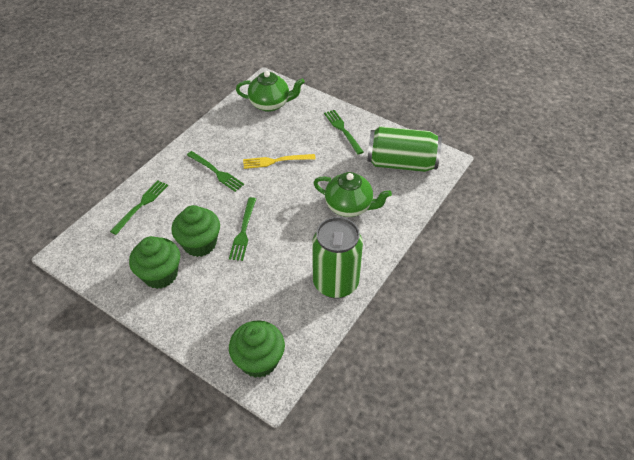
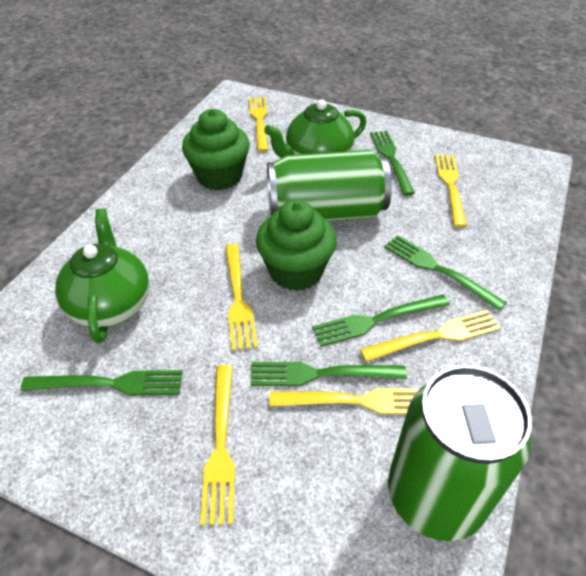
green cupcake: [129,236,180,289] [171,205,220,257] [229,320,285,378] = 3 -> [182,109,250,191] [256,200,337,291] = 2
green fork: [110,180,168,235] [187,151,244,192] [229,197,256,261] [324,110,364,155] = 4 -> [20,370,183,396] [250,362,407,386] [312,295,450,347] [370,131,415,196] [384,235,507,311] = 5
yellow fork: [243,154,316,169] = 1 -> [200,365,235,526] [225,244,258,351] [249,97,268,152] [269,388,419,414] [360,310,501,362] [435,155,467,228] = 6

